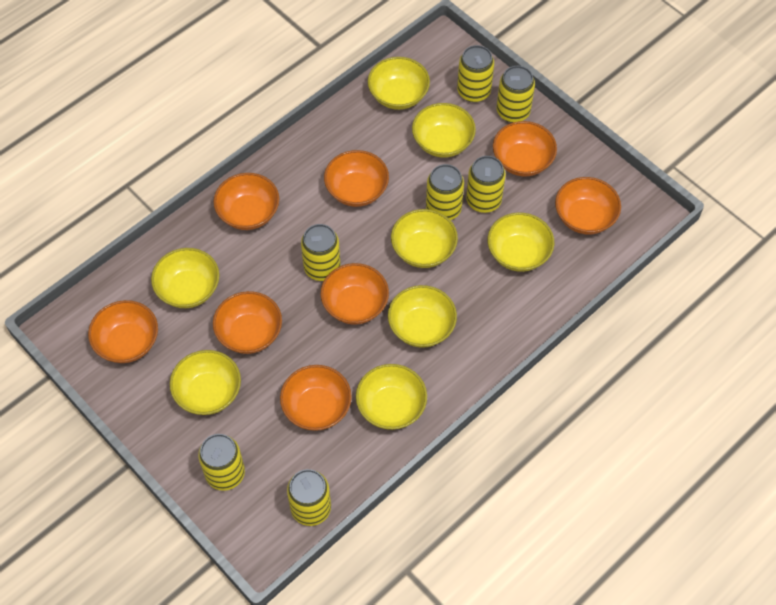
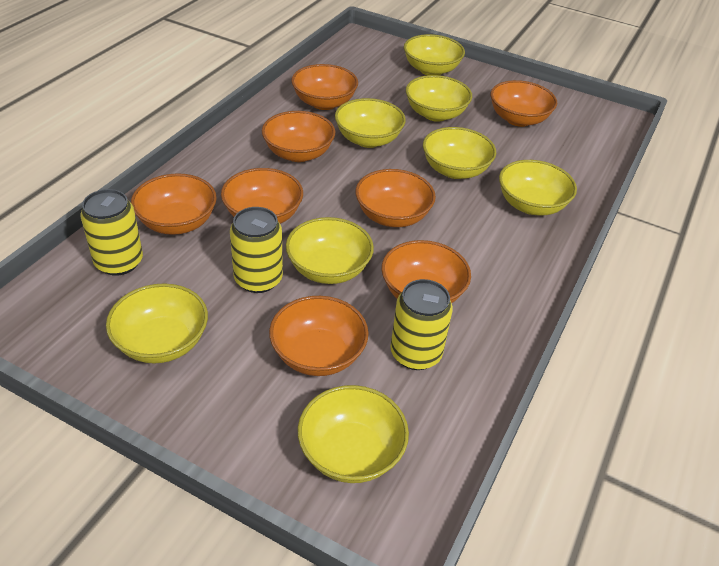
yellow can: [198,434,245,491] [287,469,331,526] [301,224,340,281] [426,164,464,220] [457,45,494,102] [466,156,506,213] [496,66,535,123] = 7 -> [80,189,143,276] [230,207,283,293] [390,279,453,370] = 3

